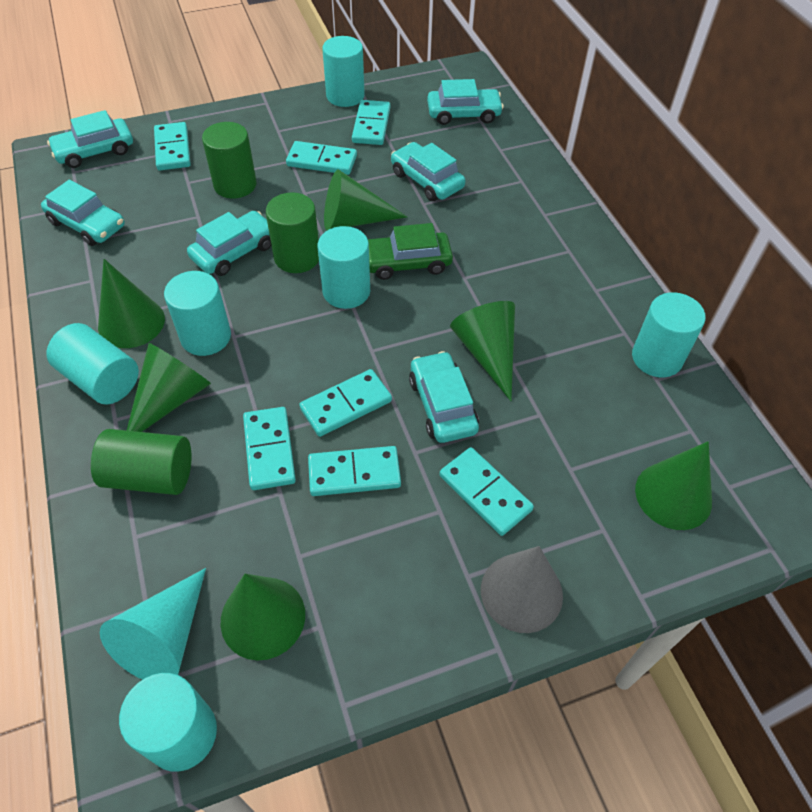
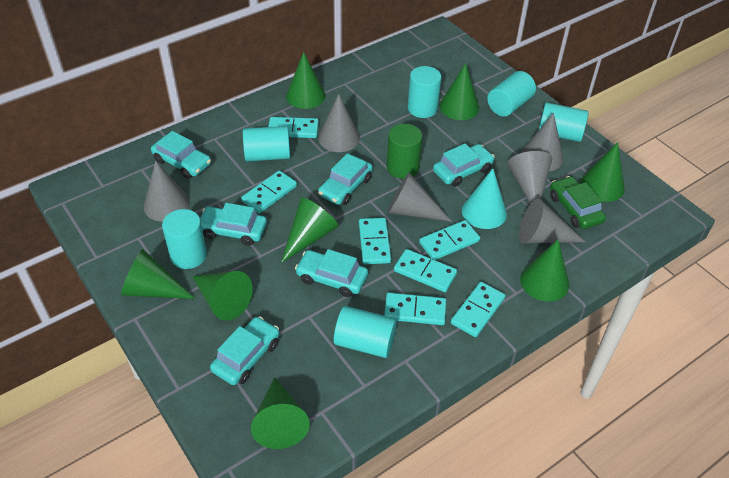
green cone: [98,259,165,348] [127,343,211,432] [221,574,305,660] [324,169,407,230] [450,301,515,401] [635,441,712,530] = 6 -> [121,249,196,299] [192,271,253,320] [251,377,310,449] [281,198,338,263] [286,52,326,109] [440,63,479,120] [520,239,569,302] [580,142,625,202] = 8
green cylinder: [91,429,191,495] [202,122,257,199] [266,192,319,273] = 3 -> [387,124,422,179] = 1
grey cone: [481,546,563,633] = 1 -> [144,160,190,222] [318,94,360,152] [387,173,452,222] [508,151,552,204] [519,199,586,243] [521,113,563,171] = 6

